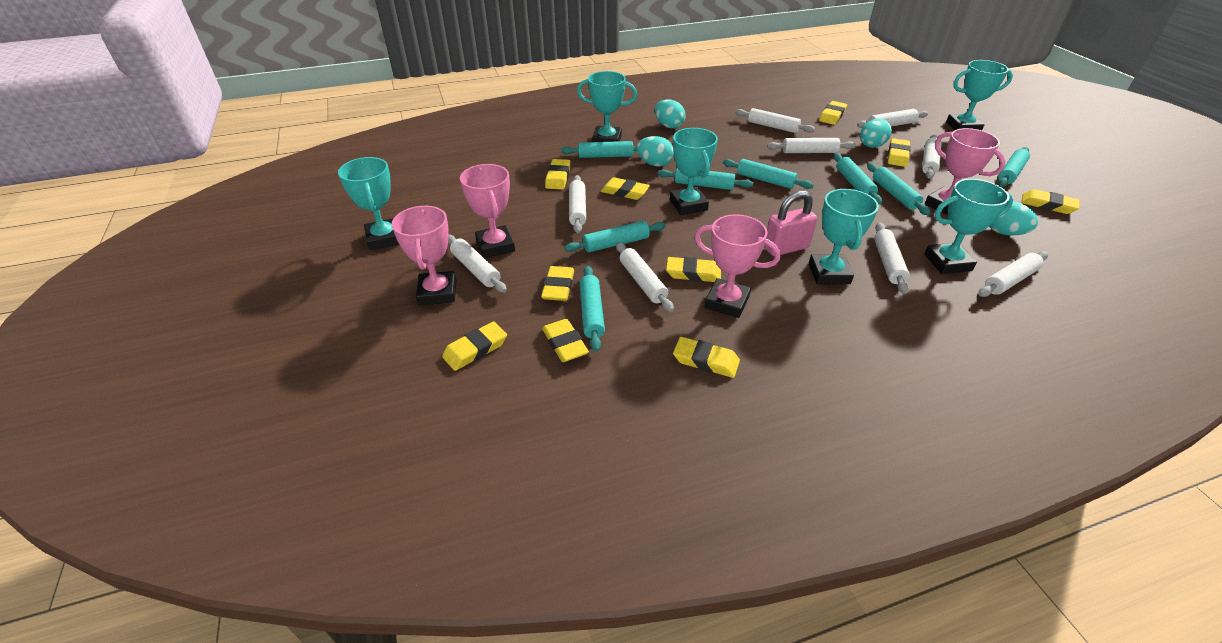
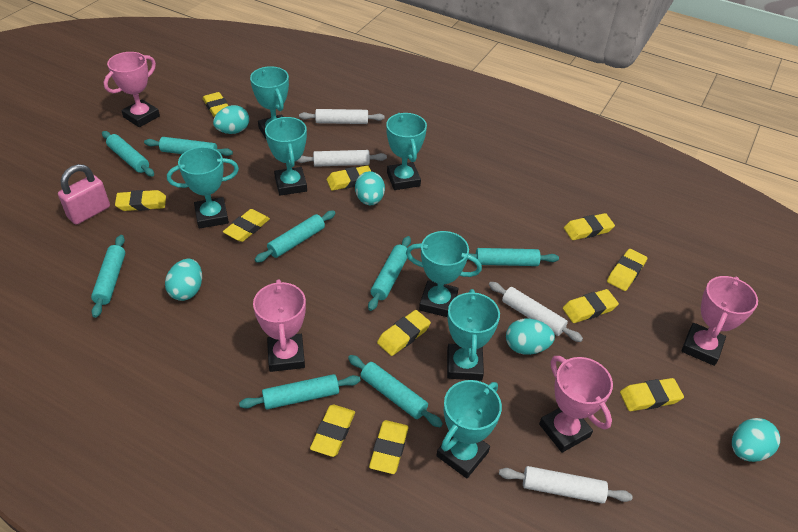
turquoise egg: [636,136,674,166] [655,99,686,128] [860,118,892,148] [989,201,1038,236] = 4 -> [165,259,202,301] [213,105,249,134] [355,171,385,205] [506,319,555,355] [732,418,780,462] = 5
turquoise trophy: [338,157,399,250] [577,71,637,142] [670,128,718,215] [809,189,879,284] [924,179,1013,274] [946,60,1013,130] = 6 -> [167,147,239,229] [250,66,289,139] [265,117,307,196] [386,113,427,190] [406,231,482,317] [436,380,502,478] [447,289,500,381] = 7
white rolling pin: [448,235,507,293] [569,175,586,233] [616,242,674,312] [735,108,815,133] [767,138,856,153] [857,109,928,128] [874,222,909,294] [922,135,941,178] [978,251,1048,297] = 9 -> [297,150,387,167] [299,109,385,124] [489,282,583,342] [499,466,633,504] = 4
yellow eraser: [442,322,507,371] [541,266,574,301] [542,319,589,362] [545,159,571,189] [601,177,650,200] [666,257,721,282] [673,337,740,378] [819,101,847,125] [888,138,911,167] [1021,189,1079,214] = 10 -> [115,190,166,211] [203,92,228,117] [223,209,270,242] [310,405,355,457] [327,165,372,191] [369,420,409,474] [377,310,431,356] [563,289,619,323] [564,213,615,240] [607,249,647,291] [620,378,684,411] = 11

